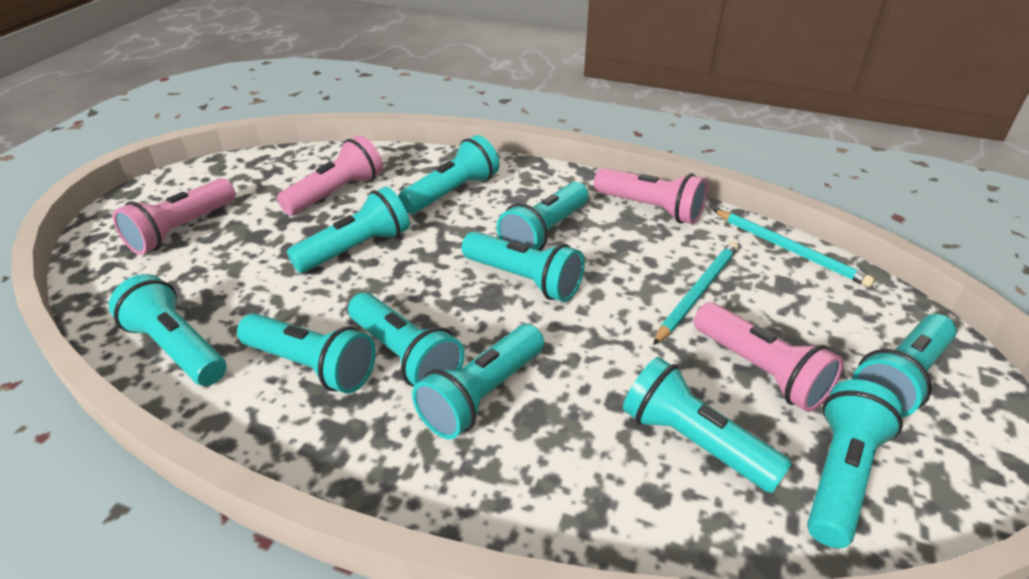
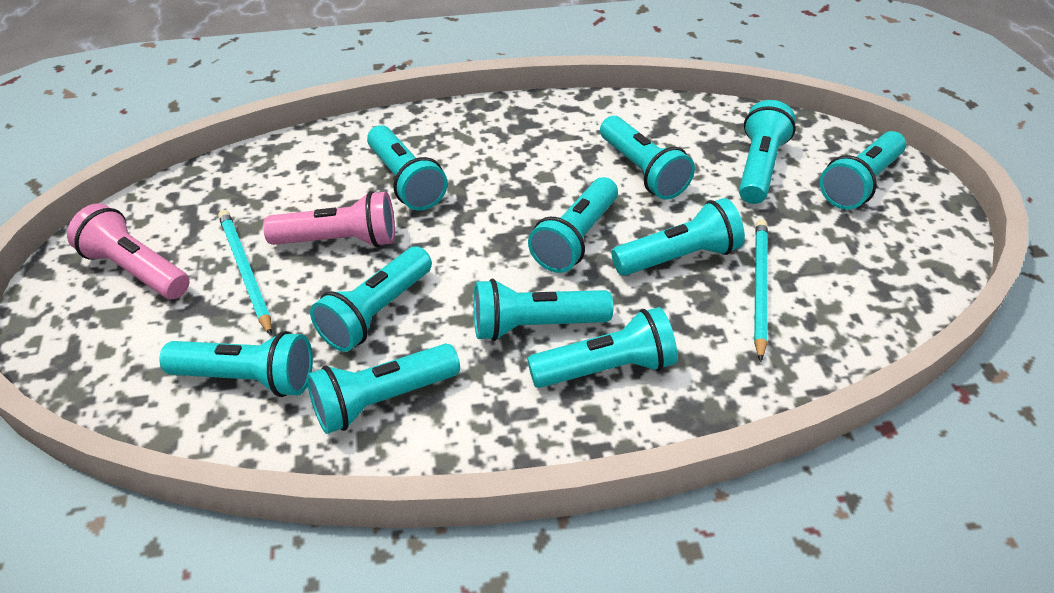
pink flashlight: [113,178,236,255] [277,135,383,216] [594,168,708,224] [694,302,844,412] = 4 -> [67,203,190,299] [263,191,395,247] = 2

